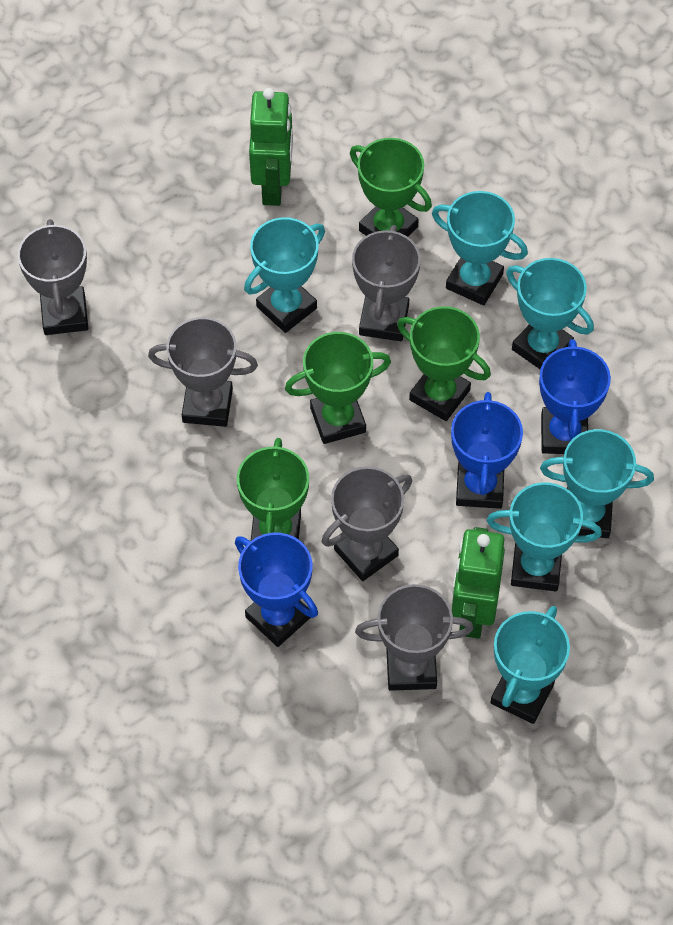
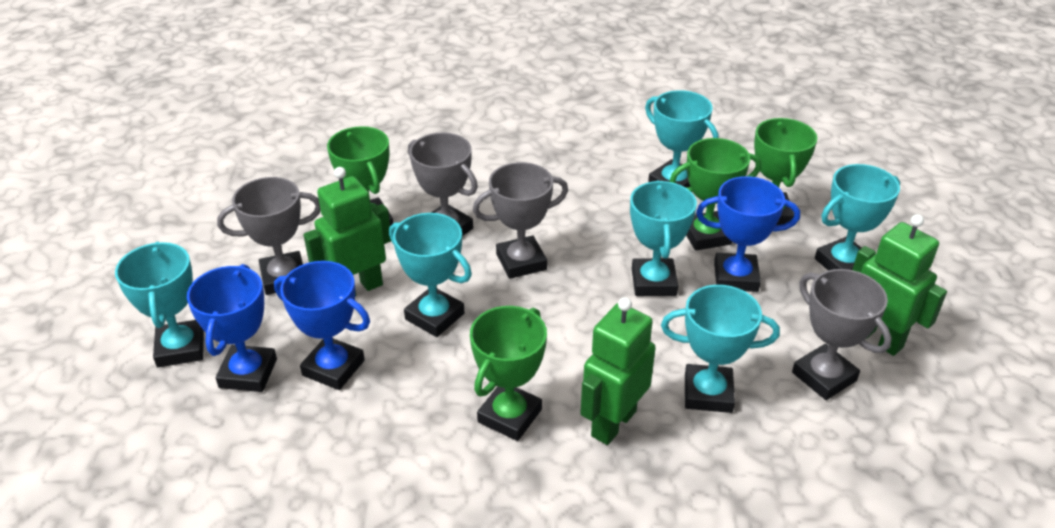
green robot: [249,88,293,206] [452,527,505,639] = 2 -> [303,167,391,296] [580,297,656,445] [852,214,947,356] = 3
grey trophy: [18,219,88,335] [148,317,258,427] [322,466,412,581] [352,225,421,341] [355,584,473,691] = 5 -> [217,177,321,295] [408,133,478,236] [473,162,568,279] [792,269,892,400] = 4

